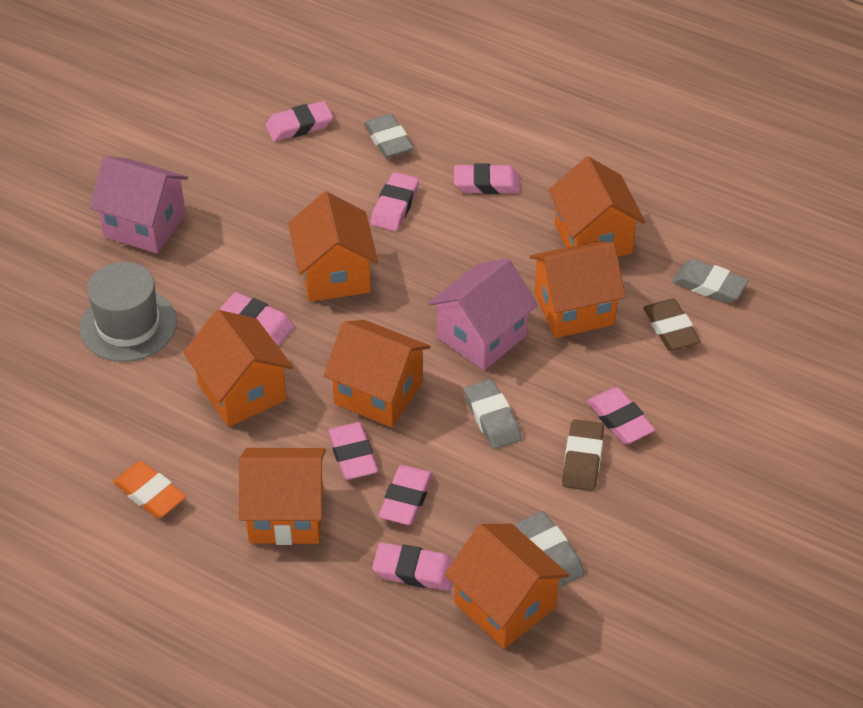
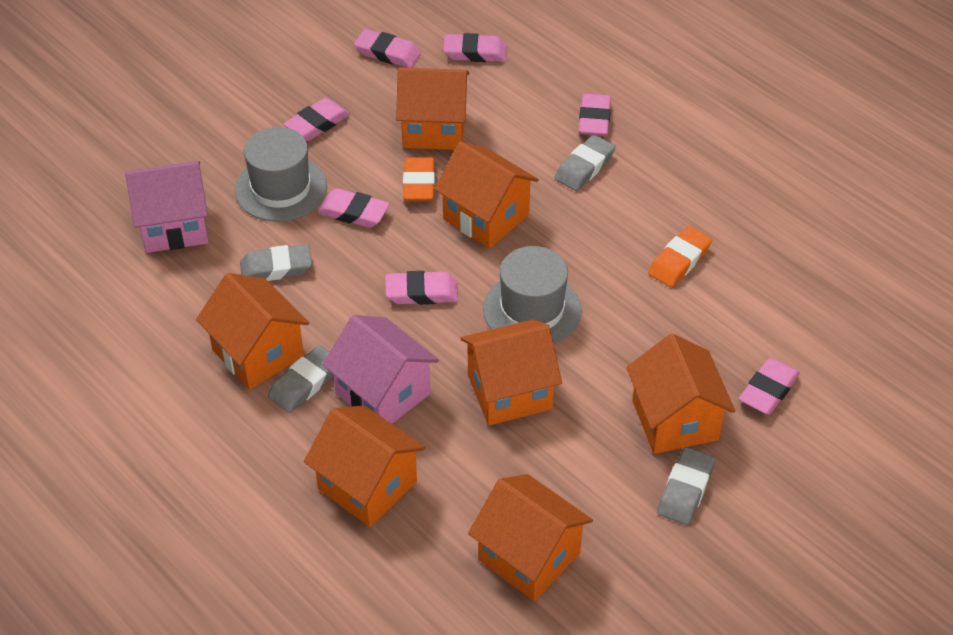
brown eraser: [562,419,604,491] [643,299,701,351] = 2 -> none = 0
grey hat: [79,262,177,362] = 1 -> [235,127,327,222] [483,246,582,344] = 2
orange eraser: [113,461,186,518] = 1 -> [403,157,435,201] [648,226,712,287] = 2
pink eraser: [220,292,294,345] [265,101,333,141] [328,422,378,480] [371,172,419,231] [372,542,453,591] [379,465,433,525] [454,163,520,194] [587,387,655,444] = 8 -> [283,98,350,141] [317,188,390,228] [354,29,421,68] [385,271,458,305] [443,33,507,62] [579,94,611,136] [739,357,800,415] = 7

